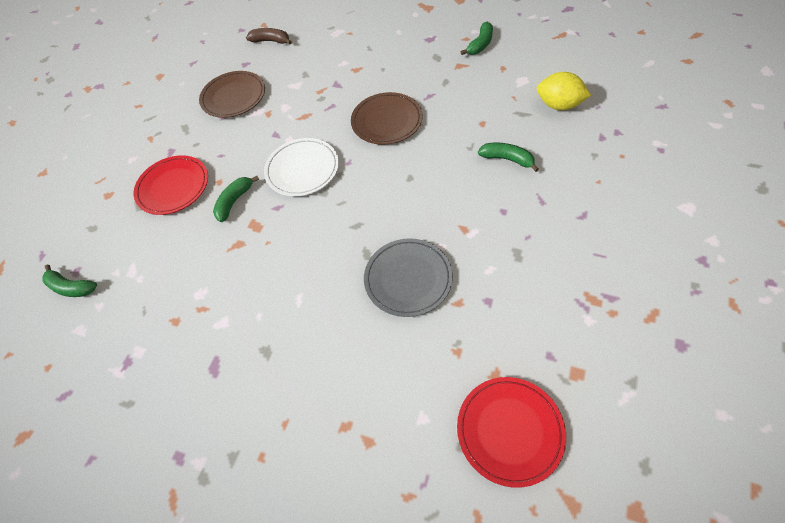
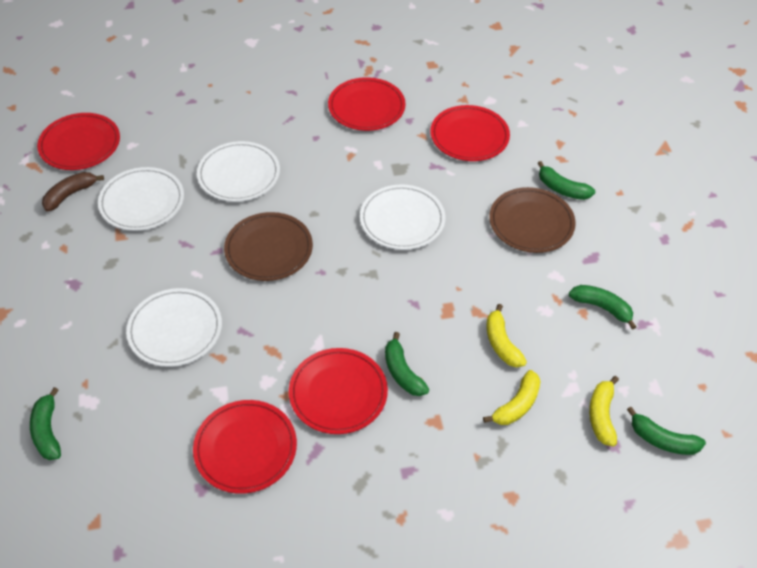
green banana: [42,265,97,297] [213,176,259,222] [461,22,493,55] [478,143,539,172] = 4 -> [30,387,61,460] [385,332,430,396] [537,161,595,200] [569,285,636,330] [627,407,706,455] = 5
grey plate: [364,238,453,317] = 1 -> none = 0
red plate: [134,155,208,215] [457,377,566,488] = 2 -> [37,113,120,170] [193,400,297,494] [289,348,388,434] [328,77,406,131] [430,105,510,161] = 5
white plate: [264,138,339,196] = 1 -> [98,167,184,231] [126,288,222,367] [197,141,280,202] [360,184,445,250] = 4
yellow banana: none = 0 -> [483,370,540,425] [486,304,527,368] [589,376,619,446] = 3
yellow lemon: [537,72,591,110] = 1 -> none = 0

